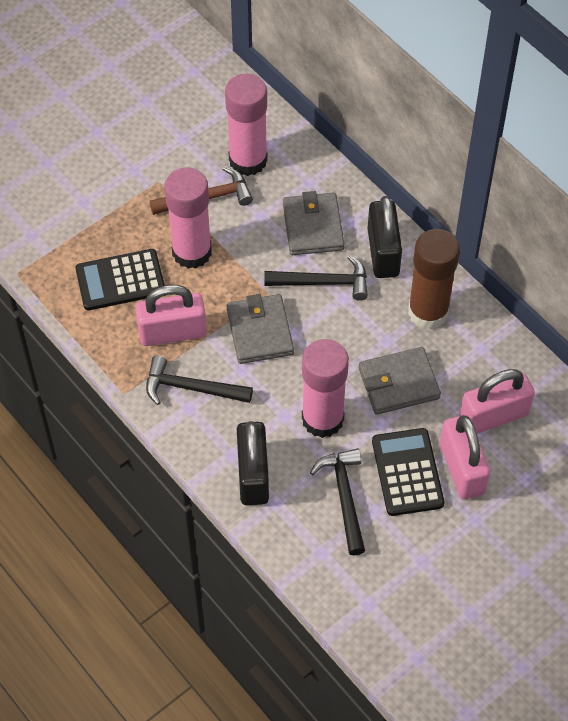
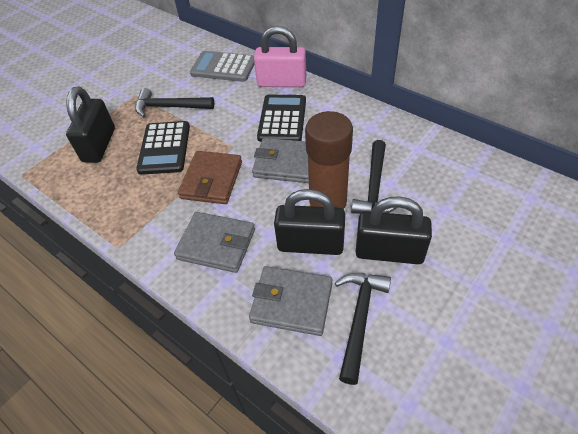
black padlock: [237,421,269,505] [368,196,402,278] = 2 -> [66,87,115,163] [274,189,345,255] [356,196,432,264] = 3
brown hammer: [150,167,253,215] = 1 -> none = 0
brown wallet: none = 0 -> [178,151,242,204] = 1
grey calculator: none = 0 -> [190,51,255,82] = 1
pink glue stick: [165,167,212,269] [225,74,268,176] [302,339,349,438] = 3 -> none = 0
pink padlock: [135,285,207,346] [440,415,490,499] [459,369,535,434] = 3 -> [254,26,306,87] = 1

